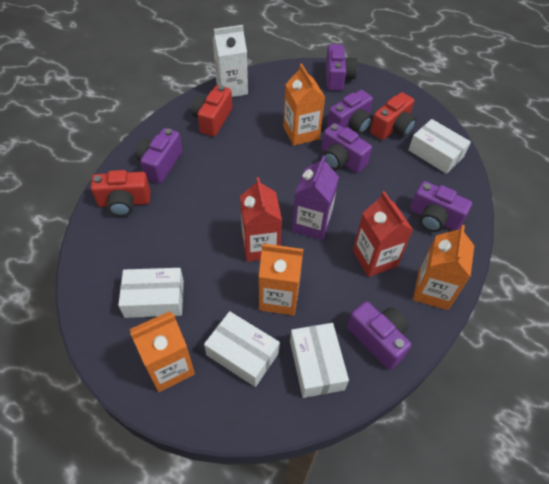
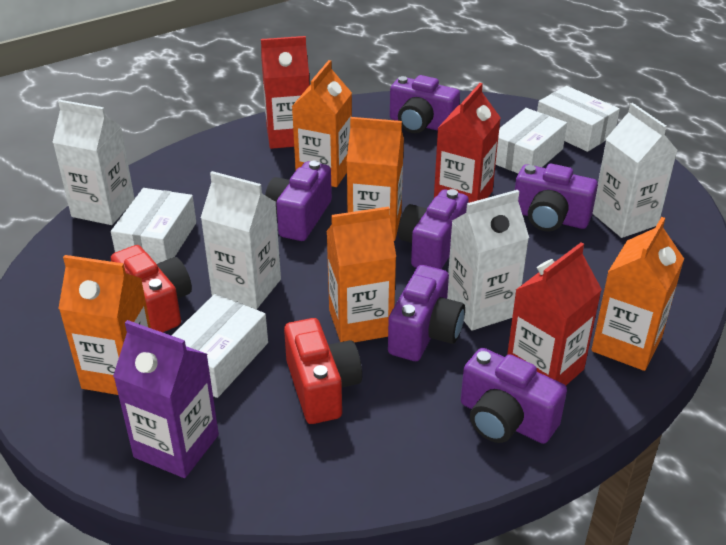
orange carton: [130,311,195,392] [259,244,304,315] [283,63,325,146] [413,225,474,310] = 4 -> [58,255,151,395] [292,60,352,187] [326,207,396,343] [347,117,404,241] [591,217,684,371] = 5
red camera: [91,170,150,217] [191,85,232,137] [370,92,416,140] = 3 -> [111,245,192,332] [284,318,362,424] = 2
red carton: [240,177,282,262] [353,191,413,277] = 2 -> [261,36,310,149] [434,83,501,203] [507,243,602,386] = 3
white carton: [213,25,248,97] = 1 -> [52,100,135,225] [201,171,281,309] [447,190,529,331] [592,103,678,238] = 4

